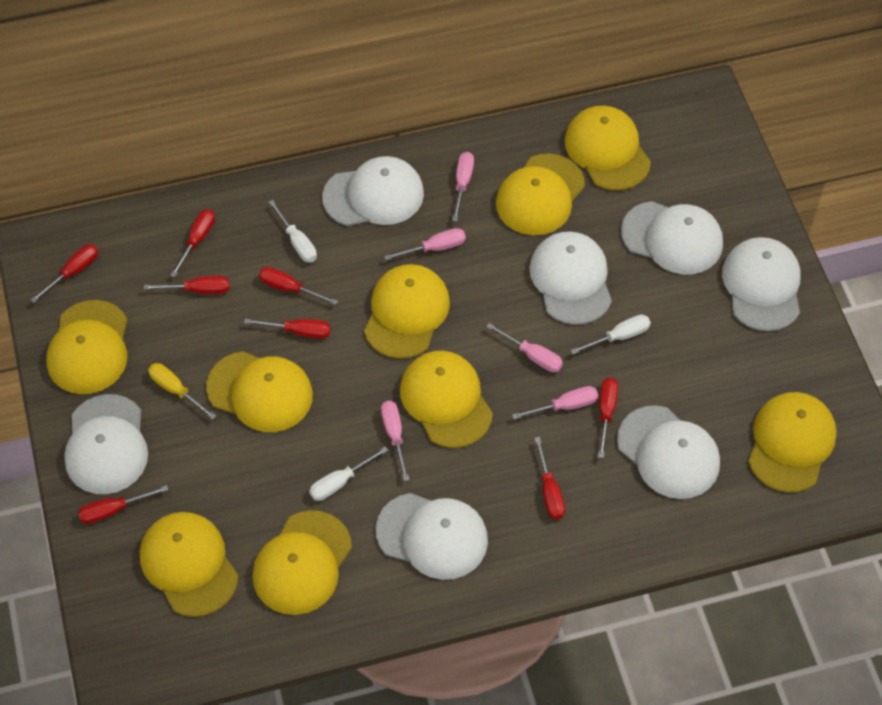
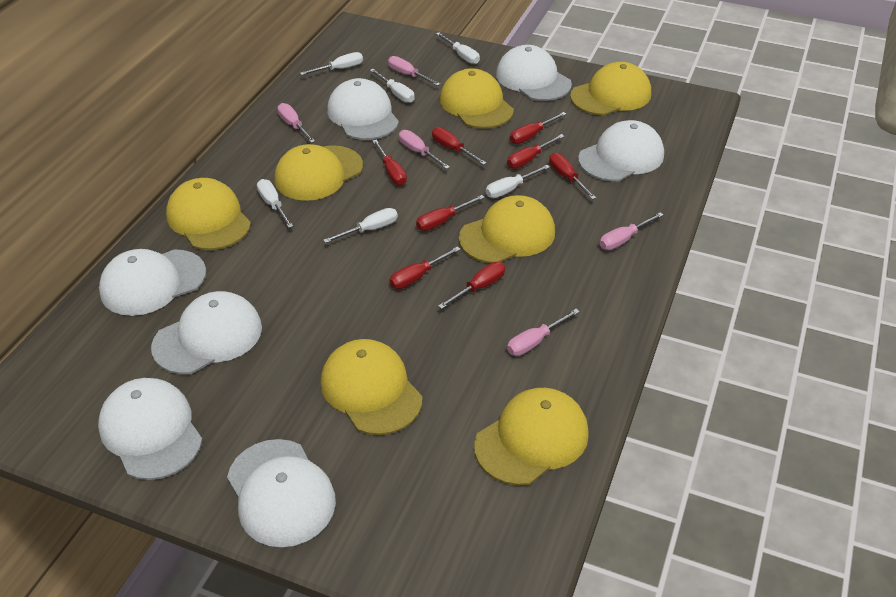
white screwdriver: [269,200,317,262] [309,446,388,501] [571,315,651,355] = 3 -> [257,179,293,228] [300,52,363,75] [323,208,398,243] [370,69,415,103] [436,33,480,64] [486,165,550,198] = 6
yellow cap: [46,300,127,394] [140,512,238,617] [206,351,313,432] [252,510,352,615] [364,264,450,359] [400,351,493,448] [496,154,585,235] [564,106,651,191] [748,392,837,493] = 9 -> [166,178,251,250] [275,144,363,201] [321,339,422,435] [440,68,514,129] [459,195,555,263] [474,388,589,486] [570,62,651,116] = 7
yellow screwdriver: [148,363,216,419] = 1 -> none = 0

